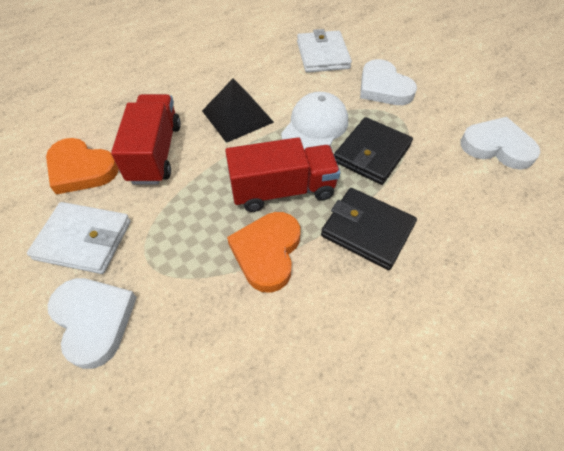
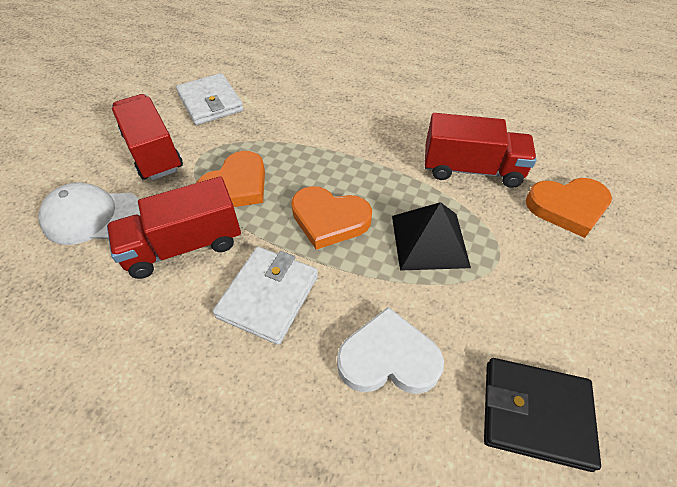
black wallet: [321,188,417,270] [334,117,413,185] = 2 -> [484,358,601,472] = 1
orange heart: [46,138,119,195] [227,212,300,293] = 2 -> [196,151,265,207] [291,186,372,250] [526,178,612,238] = 3
red truck: [111,94,181,184] [225,137,340,212] = 2 -> [107,176,241,279] [112,94,183,180] [425,113,537,188] = 3
white heart: [48,278,137,369] [360,59,417,105] [460,117,540,170] = 3 -> [337,307,444,394] = 1

